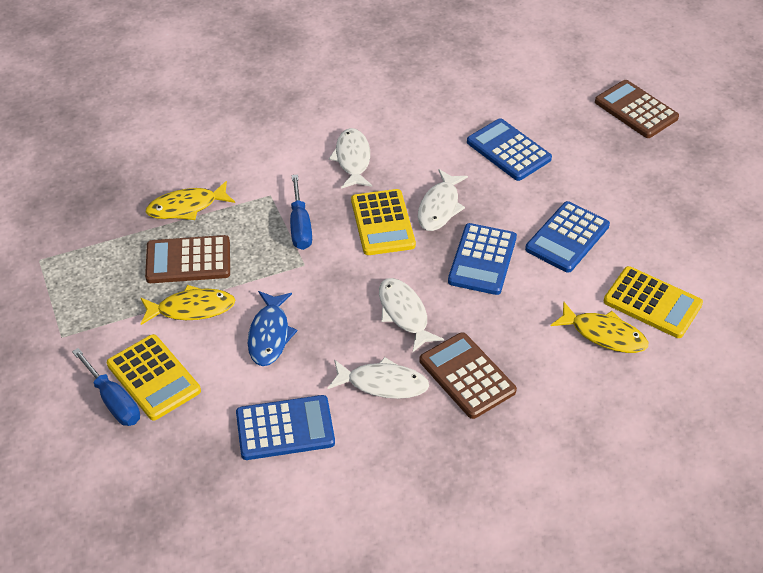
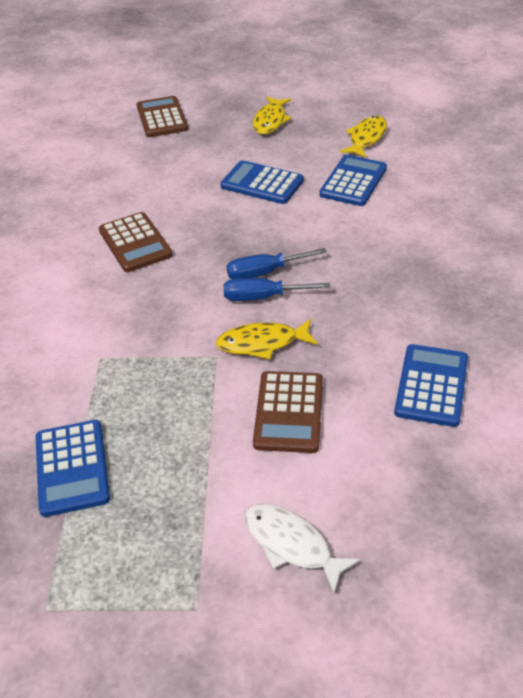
blue fish: [248,291,297,366] = 1 -> none = 0
white fish: [328,357,429,399] [329,128,372,189] [379,278,444,352] [418,169,468,231] = 4 -> [244,504,361,594] = 1
yellow calculator: [107,334,201,420] [351,189,416,255] [604,266,703,338] = 3 -> none = 0

